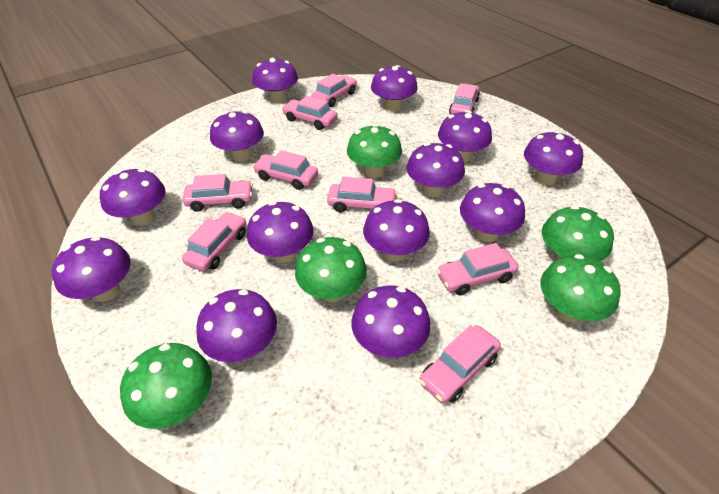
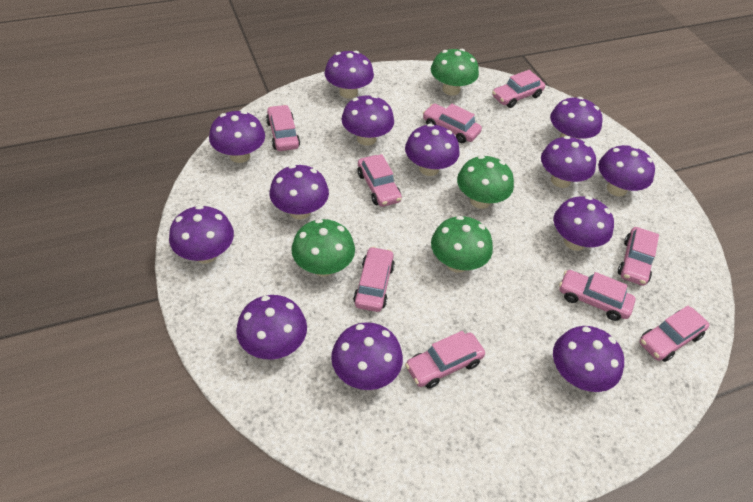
green mushroom: [120,343,212,429] [295,237,367,302] [347,124,402,178] [540,254,621,322] [542,205,614,261] = 5 -> [291,219,355,277] [431,49,479,96] [431,216,493,273] [457,155,514,209] = 4

